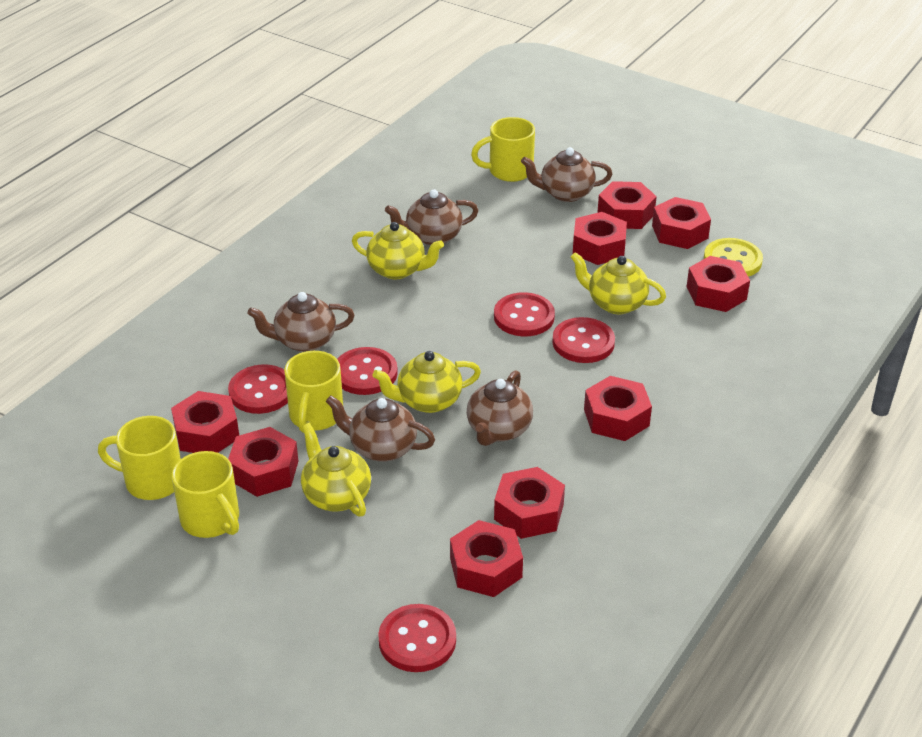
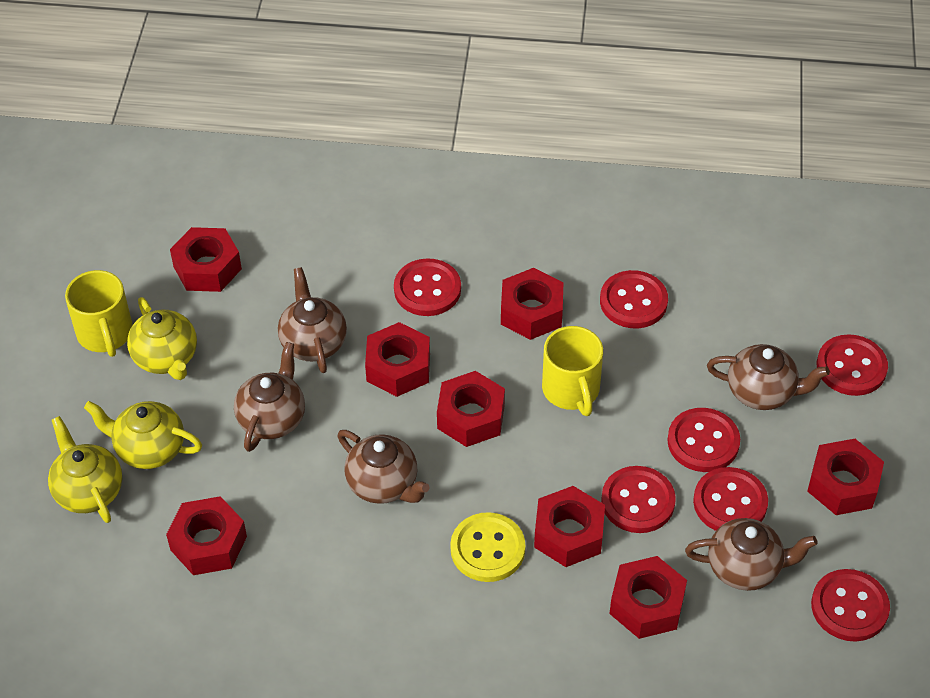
red button: [228,364,288,414] [337,347,398,395] [378,604,456,672] [494,292,555,336] [552,317,615,363] = 5 -> [394,258,461,316] [600,270,668,328] [601,466,676,533] [667,408,740,472] [693,467,768,531] [811,569,890,642] [817,334,888,396] = 7
red nut: [171,391,239,453] [228,427,298,497] [450,520,523,597] [494,467,565,539] [573,212,627,265] [584,376,652,441] [597,181,657,229] [652,197,711,249] [687,256,750,312] = 9 -> [166,496,247,575] [170,227,242,292] [365,322,430,397] [437,371,505,447] [501,268,563,340] [534,486,605,567] [609,556,687,639] [807,439,884,515] = 8
yellow mug: [98,416,181,500] [172,451,239,538] [284,351,343,433] [471,117,535,182] = 4 -> [65,270,132,357] [542,326,603,416] = 2
yellow teapot: [301,423,371,517] [352,222,444,279] [372,351,481,413] [571,252,666,315] = 4 -> [48,416,122,523] [84,401,202,469] [127,297,197,380] = 3

